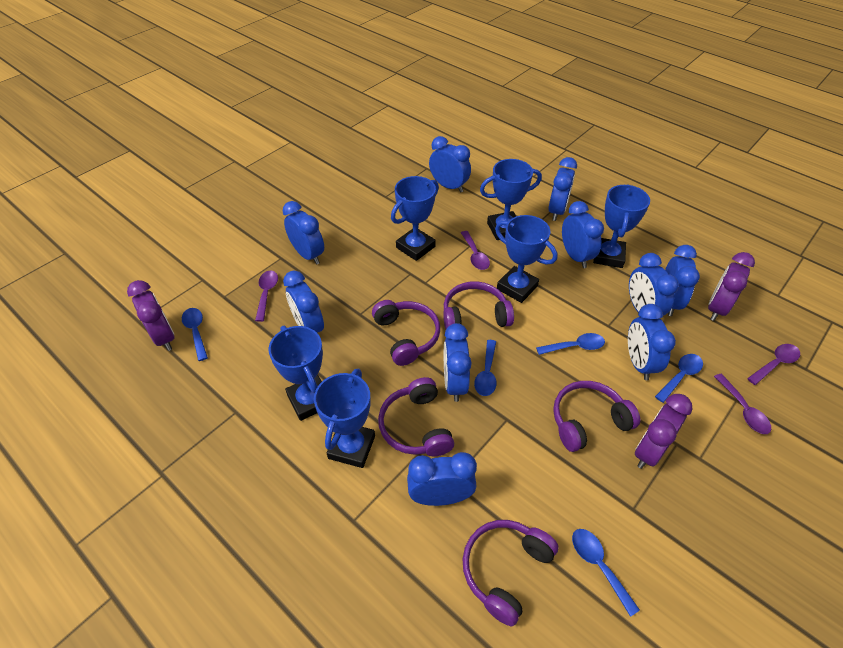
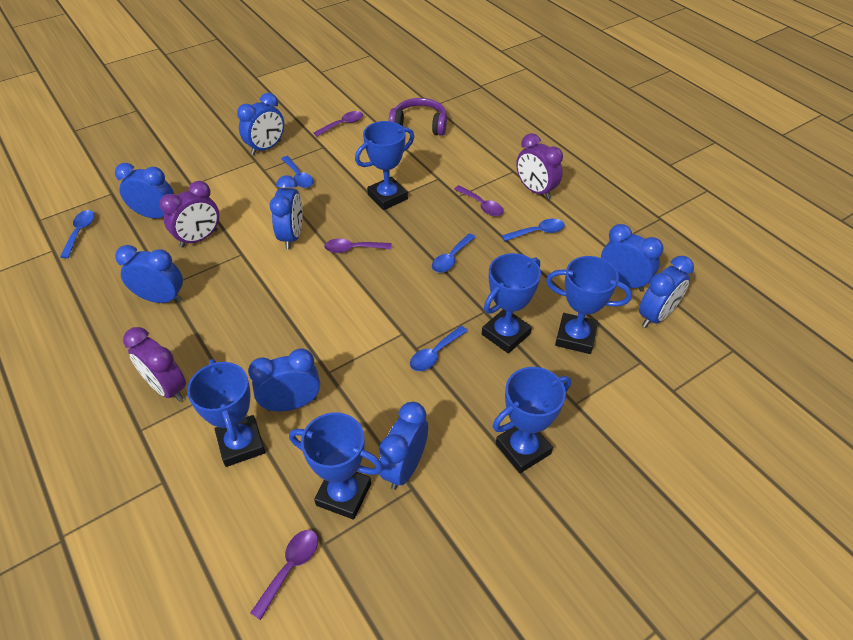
blue clock: [283,201,324,265] [283,271,324,333] [407,452,477,506] [429,136,471,193] [444,323,472,402] [548,157,577,221] [562,201,604,268] [628,304,676,380] [629,253,679,316] [665,245,700,316] = 10 -> [115,163,174,219] [115,245,183,303] [237,93,284,155] [248,349,320,411] [269,175,303,249] [379,402,428,490] [601,224,664,292] [639,256,694,328] = 8
purple headphones: [372,300,440,366] [378,377,454,456] [443,281,514,329] [463,520,559,627] [553,381,640,452] = 5 -> [389,98,447,136] = 1

